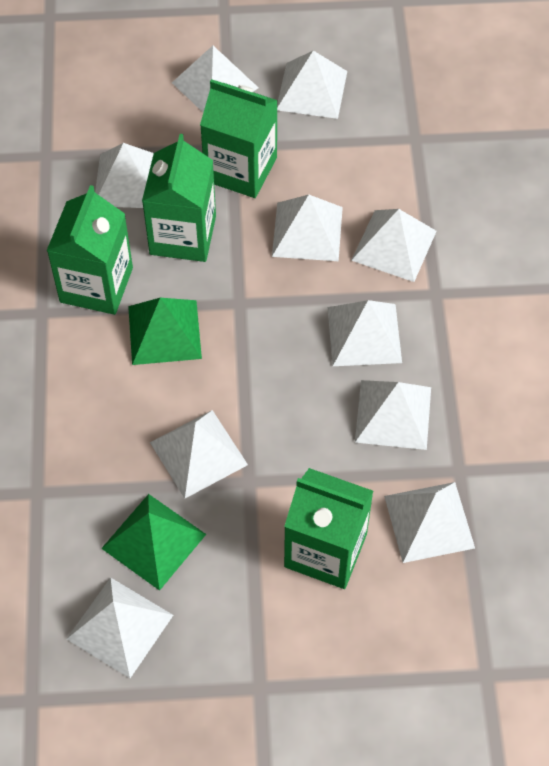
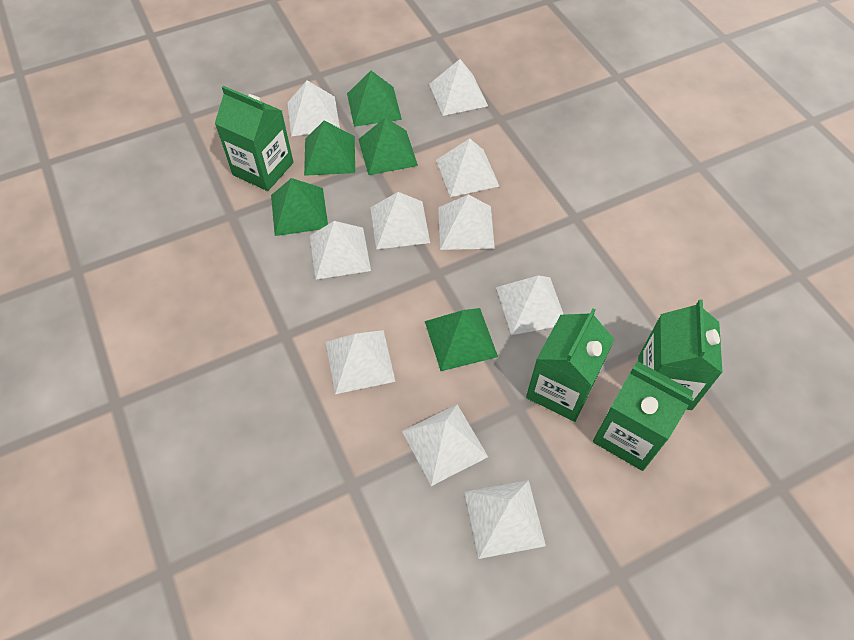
green pyramid: [101,494,206,591] [128,298,202,365] = 2 -> [271,178,328,236] [304,121,355,176] [347,71,402,127] [358,117,418,175] [425,308,498,371] = 5

